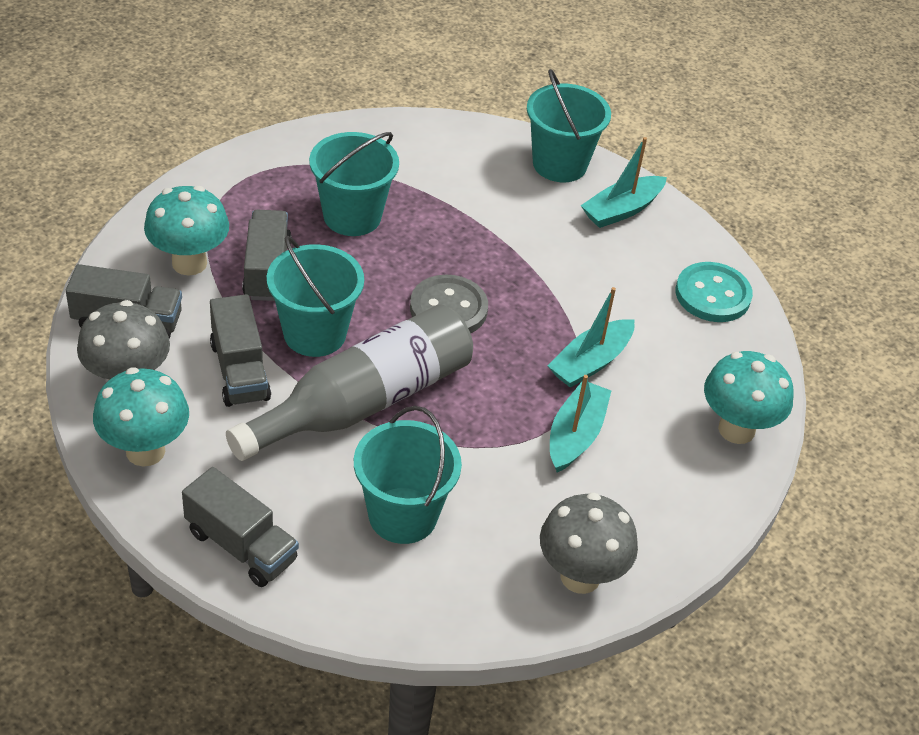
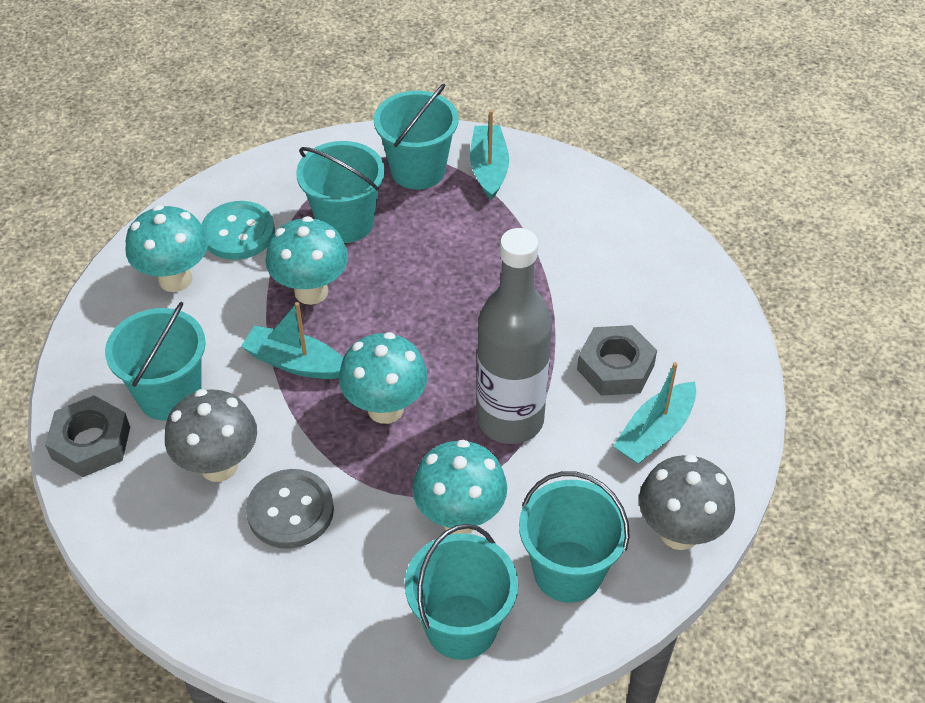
grey nut: none = 0 -> [45,395,130,477] [577,325,657,396] = 2
grey truck: [66,264,182,338] [182,467,299,587] [210,294,271,407] [242,210,292,301] = 4 -> none = 0
turquoise bucket: [267,236,364,357] [309,132,399,236] [354,406,462,544] [527,69,611,182] = 4 -> [105,302,206,421] [296,141,385,243] [374,84,458,189] [405,524,518,660] [519,471,630,603] = 5
turquoise mushroom: [93,368,189,467] [144,186,229,276] [704,351,793,444] = 3 -> [125,205,208,292] [265,216,348,305] [339,332,428,424] [412,440,507,534] = 4

